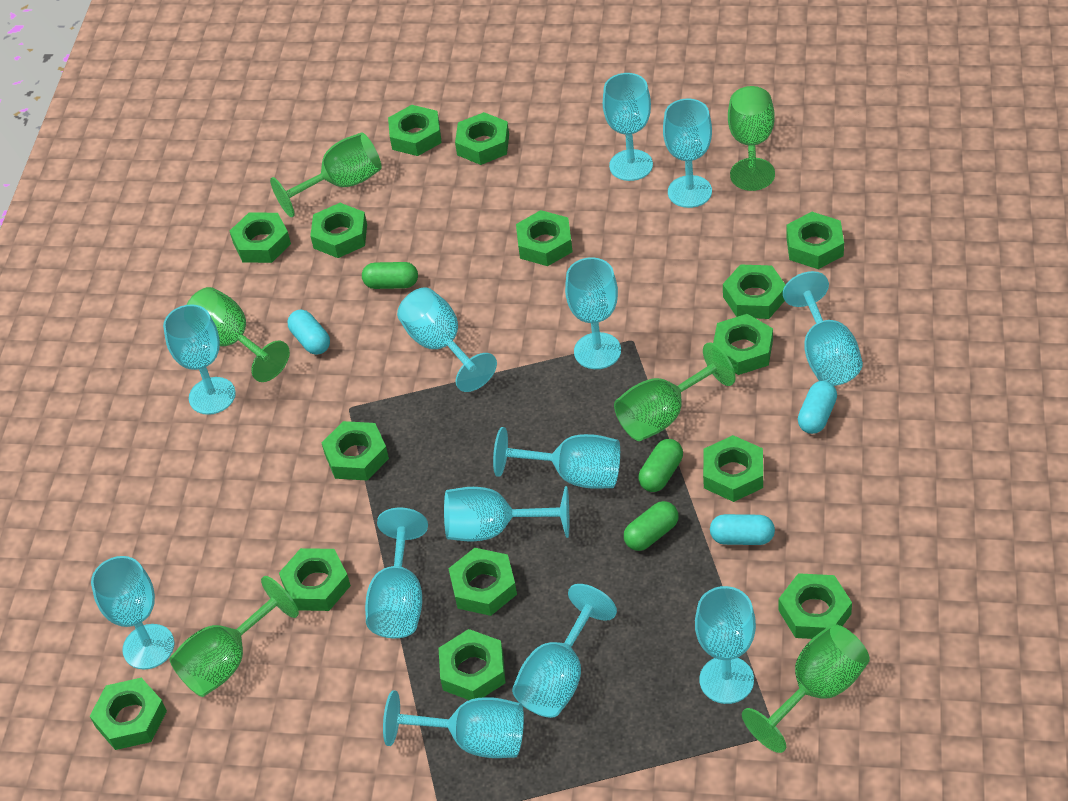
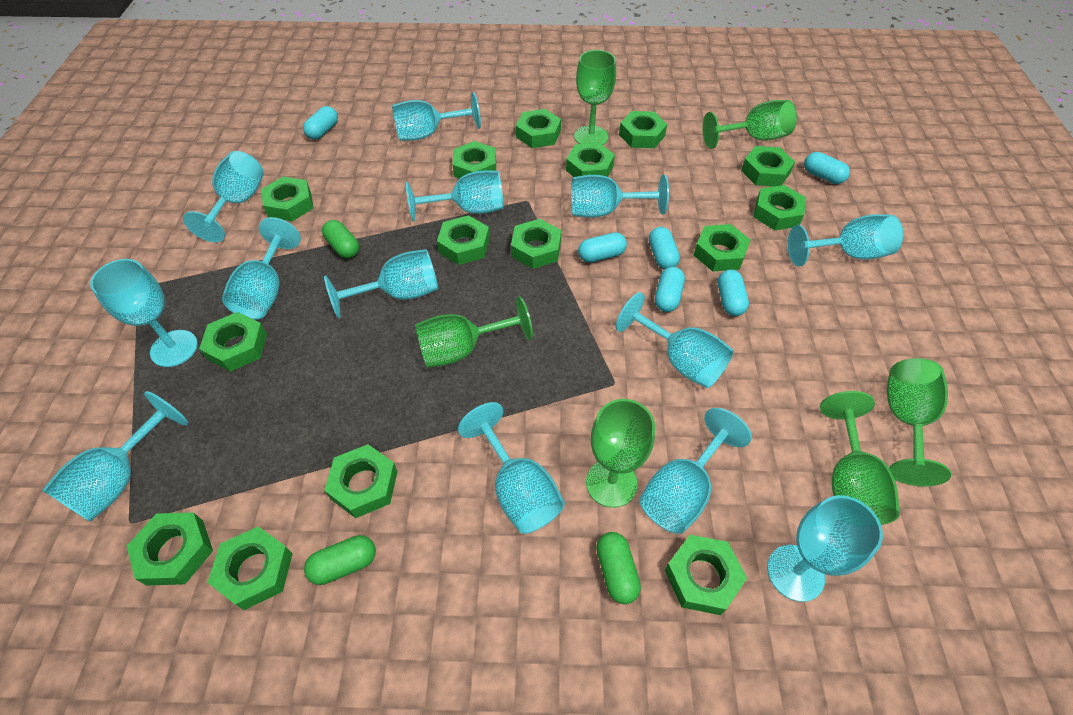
turquoise capsule: [287,310,330,355] [710,514,775,545] [798,381,837,434] = 3 -> [303,106,338,140] [578,232,627,263] [649,227,680,270] [655,267,685,312] [718,270,749,316] [804,152,850,184] = 6

